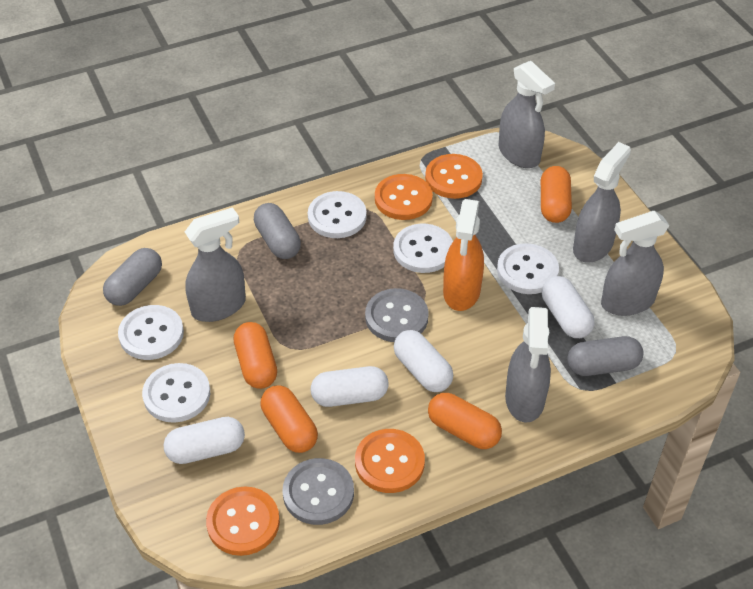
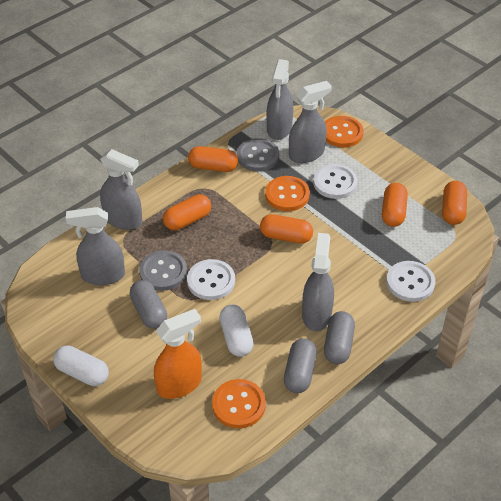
orange button: [206,487,280,556] [355,429,425,493] [375,174,433,220] [425,154,483,199] = 4 -> [212,379,266,429] [265,176,310,211] [325,116,364,147] = 3
orange capsule: [234,322,277,389] [261,385,318,453] [428,393,502,449] [541,166,572,223] = 4 -> [163,194,211,230] [188,146,238,172] [260,214,313,244] [382,183,408,227] [442,181,467,225] = 5
white button: [118,305,184,360] [142,363,210,423] [308,191,367,238] [393,224,453,273] [497,243,559,294] = 5 -> [187,259,235,300] [313,164,358,199] [386,261,435,302] = 3
white capsule: [164,417,245,464] [311,366,388,407] [394,330,453,392] [542,276,594,338] = 4 -> [53,345,109,386] [220,304,254,357] = 2

